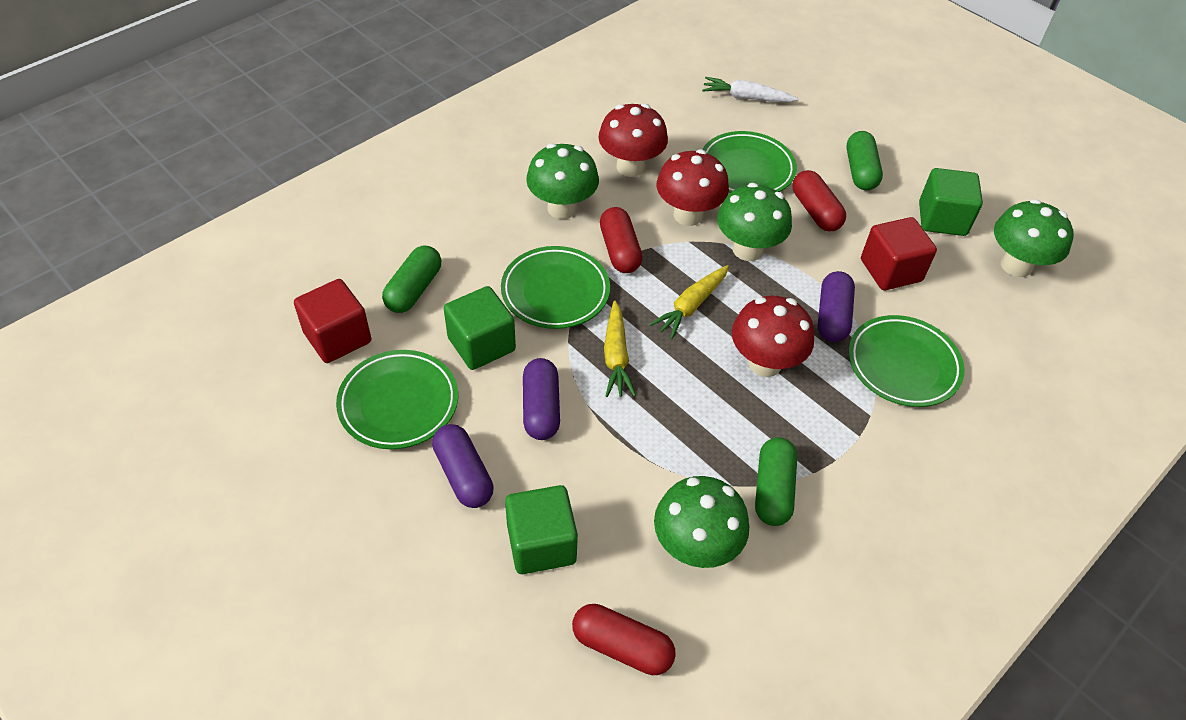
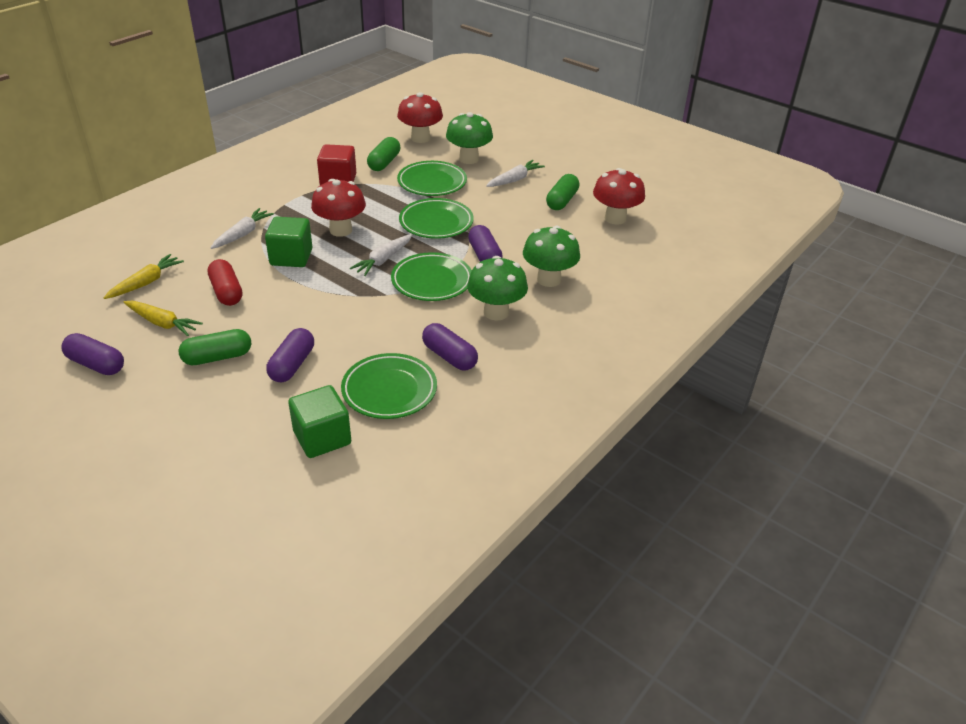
green cube: [444,286,516,370] [505,485,578,574] [919,168,983,236] = 3 -> [265,217,313,267] [288,385,351,458] = 2
green mushroom: [526,143,599,219] [654,476,749,568] [717,183,792,261] [994,199,1074,277] = 4 -> [446,112,493,164] [467,256,528,321] [523,226,580,287] = 3
purple capsule: [432,424,494,508] [523,358,560,440] [818,271,855,342] = 3 -> [61,333,124,375] [266,328,314,382] [422,323,478,371] [468,225,503,262] = 4
red capsule: [572,604,676,675] [600,207,642,273] [793,170,846,232] = 3 -> [208,259,242,306] = 1
red cube: [294,279,372,363] [861,217,937,290] = 2 -> [317,144,356,185] = 1
white carrot: [702,77,799,102] = 1 -> [211,208,274,249] [350,234,412,276] [486,160,545,187] = 3

